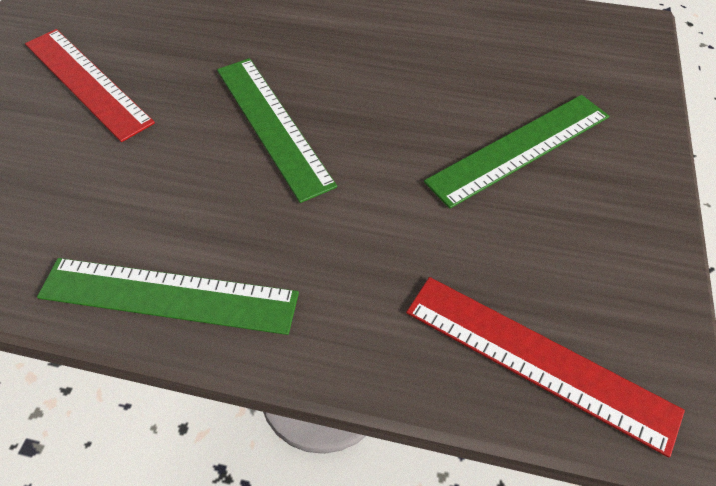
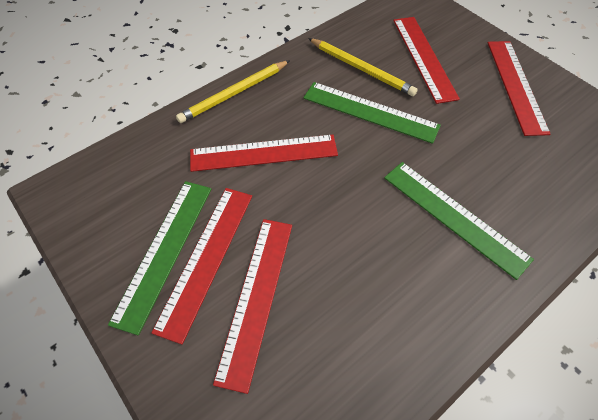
red ruler: [25,29,155,142] [406,277,685,457] = 2 -> [151,188,252,345] [190,134,338,172] [213,219,292,394] [393,17,460,104] [488,41,551,136] = 5
yellow pencil: none = 0 -> [176,60,290,123] [308,38,418,96] = 2

